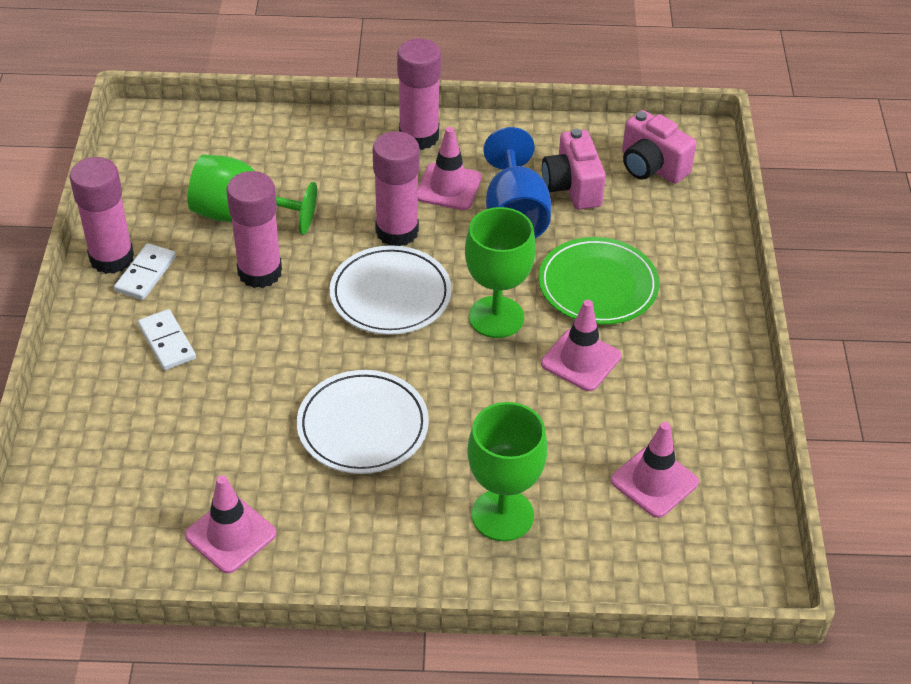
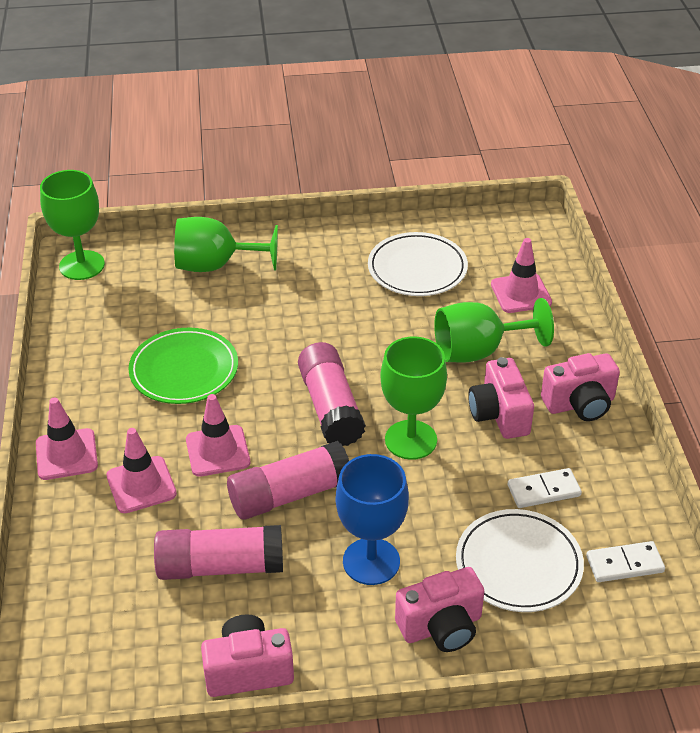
green goblet: [187,155,317,235] [465,207,536,338] [467,402,547,541] = 3 -> [40,170,105,280] [174,217,278,272] [380,336,447,460] [434,298,554,362] = 4
pink camera: [542,129,606,210] [622,110,696,184] = 2 -> [201,614,294,697] [395,567,484,652] [468,357,534,439] [541,353,620,421] = 4
pink glue stick: [70,157,134,274] [226,171,282,288] [373,131,419,246] [397,38,441,150] = 4 -> [154,525,283,580] [227,441,349,520] [298,342,366,446] = 3

